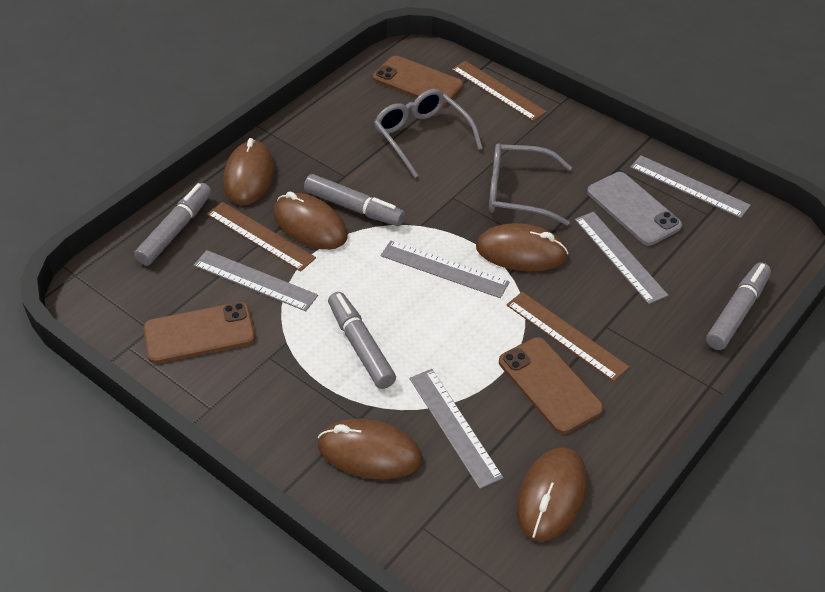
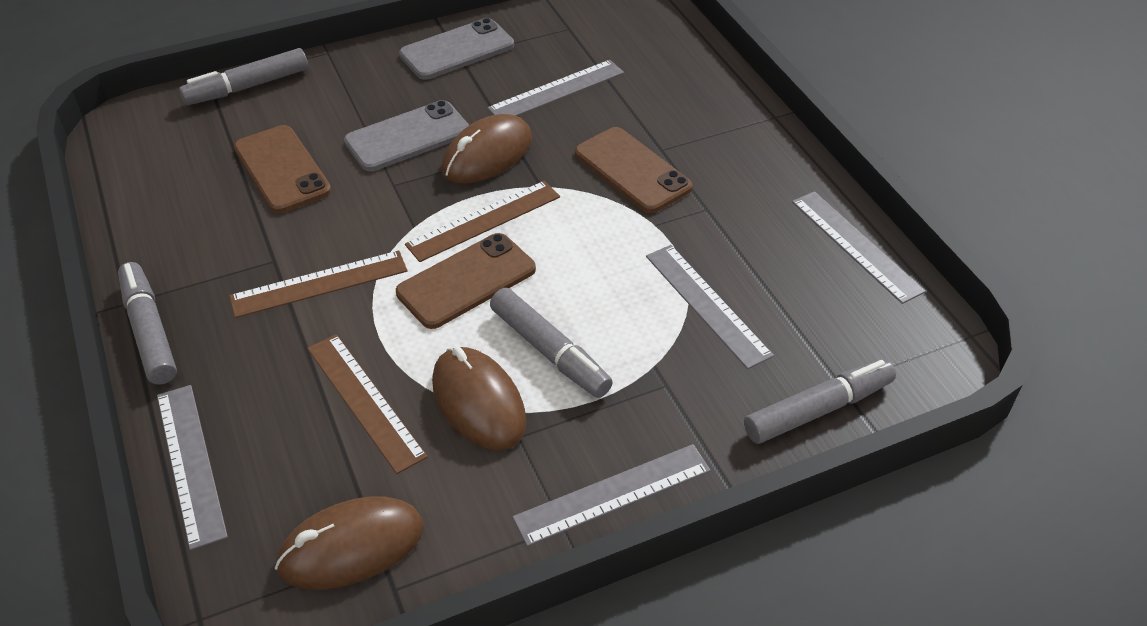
brown mouse: [223,138,275,205] [273,192,348,250] [318,419,422,479] [476,223,569,271] [517,447,587,541] = 5 -> [275,496,424,589] [432,347,527,450] [441,114,532,184] = 3
grey glasses: [374,89,483,178] [489,143,572,225] = 2 -> none = 0
grey phone: [587,172,682,246] = 1 -> [344,100,469,171] [399,18,514,80] = 2

